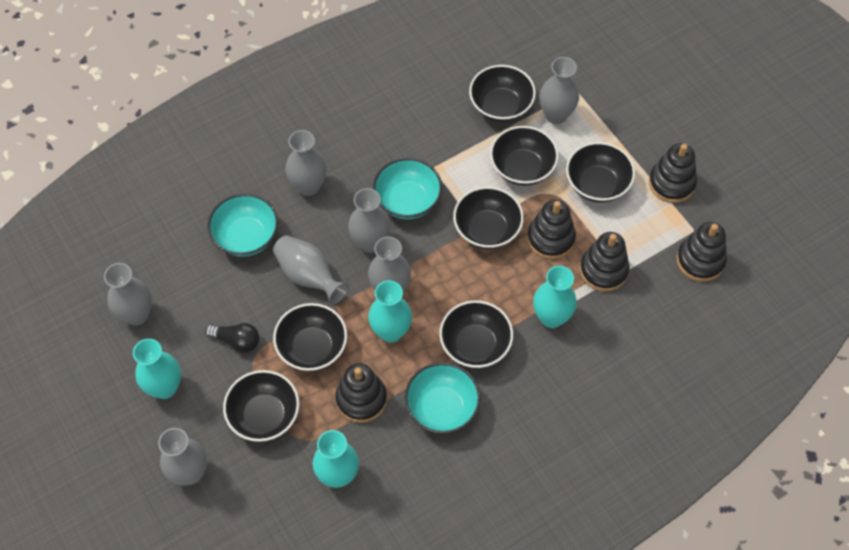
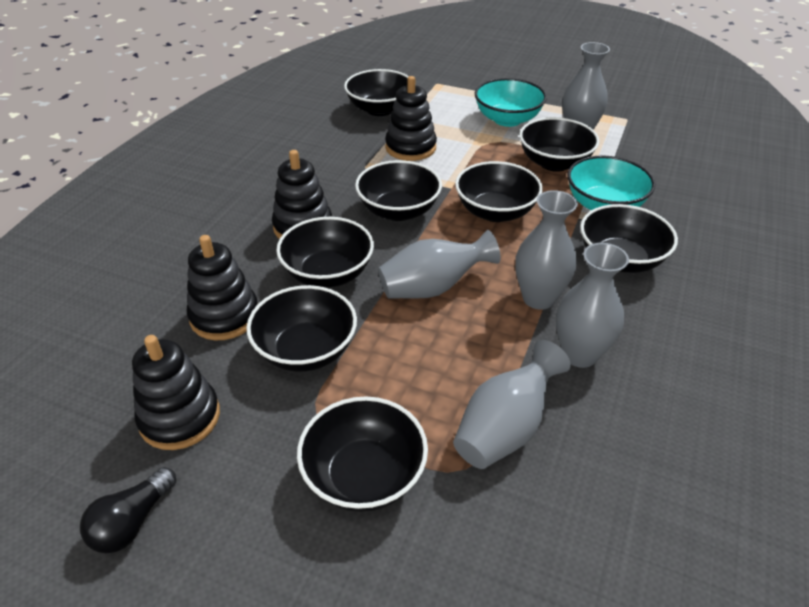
black bowl: [223,370,299,442] [273,303,347,371] [439,300,513,368] [453,187,524,249] [469,65,536,122] [490,126,559,186] [566,142,635,203] = 7 -> [246,285,357,372] [276,217,374,288] [297,396,428,512] [344,69,409,116] [355,160,442,221] [455,161,543,222] [519,117,599,172] [580,204,678,273] = 8
black stacking toy: [336,363,387,423] [527,199,576,259] [580,232,630,292] [649,143,697,203] [677,222,727,282] = 5 -> [132,335,220,450] [187,235,258,340] [272,150,332,239] [385,76,437,161] = 4
grey vase: [104,263,152,325] [158,428,207,486] [273,235,349,305] [285,130,327,196] [348,188,390,253] [368,237,411,292] [540,57,579,124] = 7 -> [378,230,500,299] [453,340,571,469] [515,190,578,310] [556,243,629,368] [562,42,610,130] = 5
turquoise bowl: [208,194,278,257] [373,158,442,219] [405,363,481,434] = 3 -> [475,78,547,127] [567,155,655,210] = 2
turquoise vase: [133,339,181,399] [313,430,359,488] [368,280,412,343] [533,266,577,328] = 4 -> none = 0

